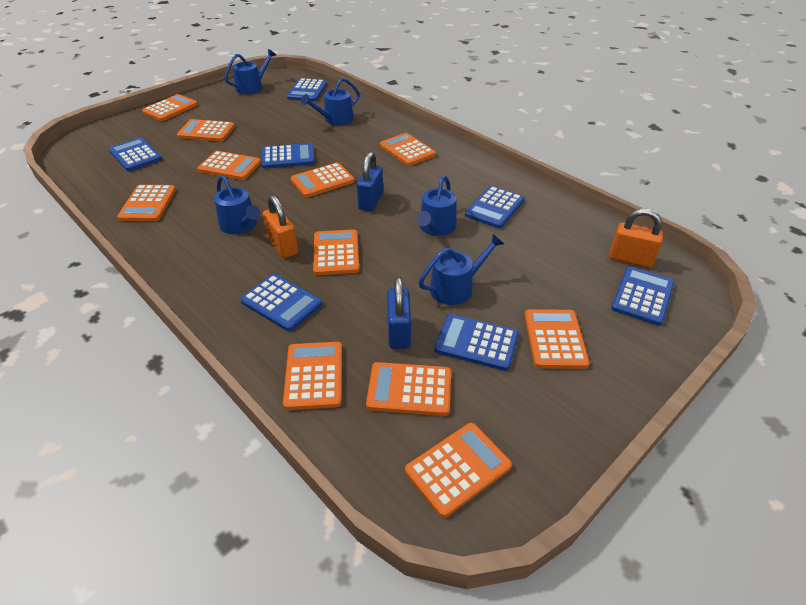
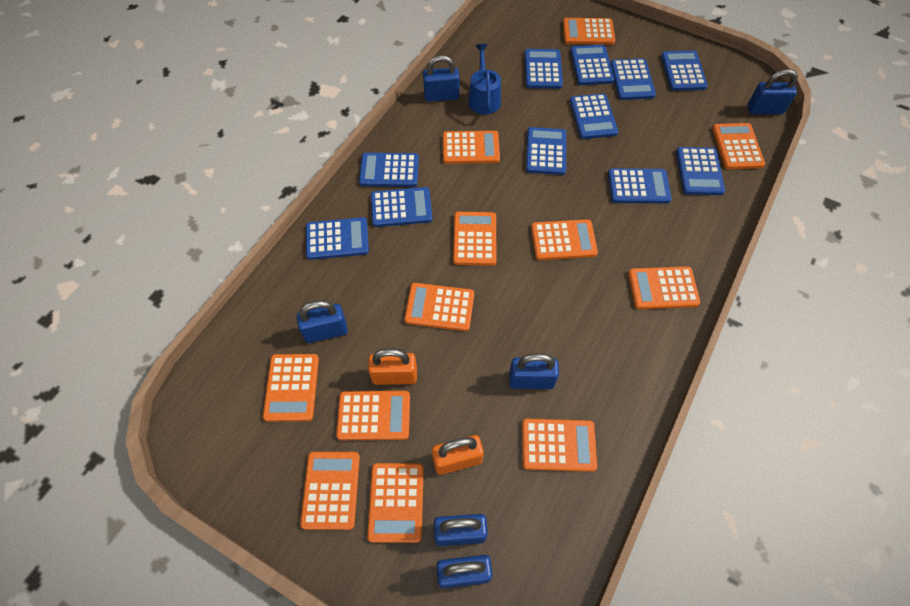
blue calculator: [109,138,162,171] [240,274,322,331] [261,143,315,168] [287,78,327,101] [434,314,519,371] [465,186,525,228] [611,267,674,326] = 7 -> [306,217,369,260] [359,153,419,187] [371,187,432,227] [524,49,563,89] [526,127,566,175] [570,45,614,85] [570,94,618,139] [608,168,672,203] [610,59,656,100] [661,50,708,91] [676,147,725,195] = 11
blue padlock: [357,152,383,211] [387,276,411,349] = 2 -> [297,300,348,343] [423,55,460,102] [434,514,488,546] [436,555,493,589] [509,353,559,389] [748,69,798,114] = 6
blue watering can: [214,175,260,234] [224,49,276,95] [301,78,360,125] [416,175,457,236] [418,234,504,305] = 5 -> [468,44,501,114] = 1
orange calculator: [117,185,176,221] [142,94,198,121] [177,119,235,141] [198,151,261,180] [283,342,342,410] [291,162,354,197] [313,229,359,275] [366,362,451,416] [380,133,436,166] [405,423,512,518] [524,309,590,369] = 11 -> [263,354,319,422] [300,452,360,530] [336,391,410,440] [367,463,424,543] [404,283,474,331] [443,131,500,164] [453,212,497,266] [522,419,597,472] [531,219,598,260] [563,18,615,45] [628,266,700,309] [712,123,765,169] = 12

